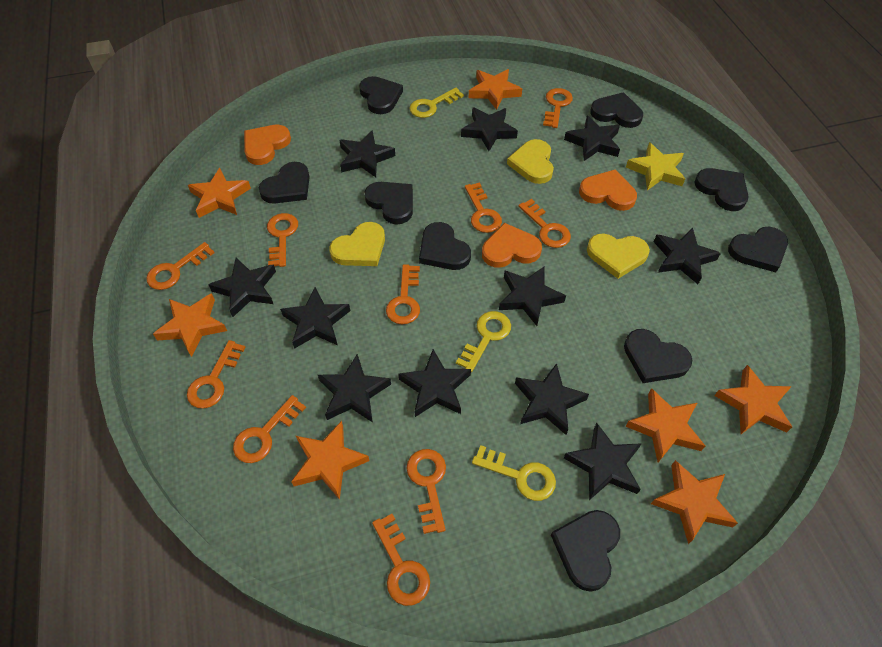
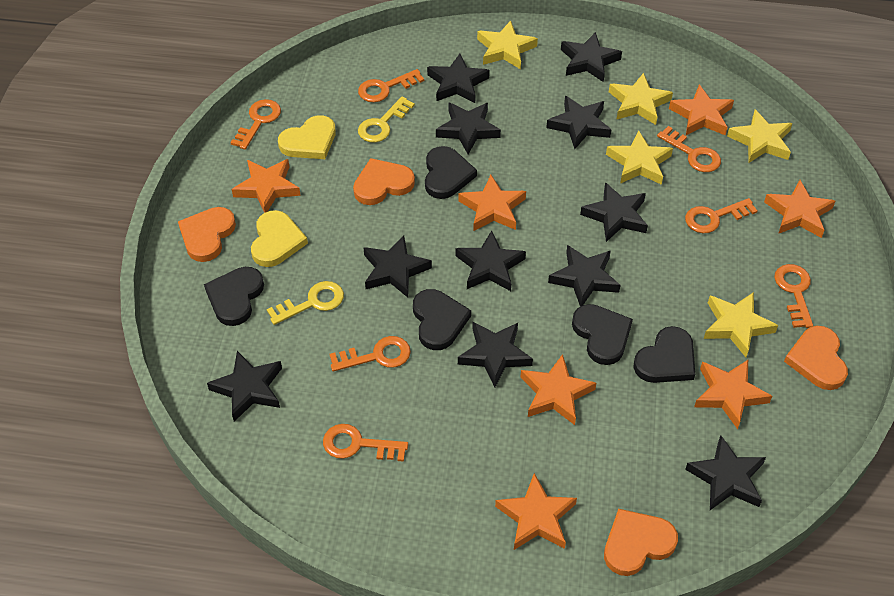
black heart: [259,162,310,204] [359,76,403,114] [365,182,413,224] [419,222,471,270] [551,510,620,592] [590,92,643,128] [624,329,692,383] [694,168,749,211] [728,227,788,272] = 9 -> [204,267,264,326] [413,289,471,350] [425,146,477,199] [572,304,633,365] [633,326,695,383] = 5
orange heart: [244,125,291,165] [482,223,542,268] [579,169,637,211] = 3 -> [178,207,236,262] [353,158,415,205] [604,509,678,576] [784,326,848,390] = 4
orange key: [146,242,214,290] [187,340,246,409] [233,395,306,463] [267,213,298,267] [372,514,430,606] [386,264,420,324] [406,449,446,534] [465,182,502,233] [518,199,571,248] [543,88,573,128] = 10 -> [231,99,281,150] [323,424,408,462] [329,336,411,372] [358,69,424,102] [657,126,721,172] [685,198,758,233] [774,264,813,328] = 7
yellow heart: [329,222,385,266] [507,139,554,184] [587,234,650,279] = 3 -> [251,210,308,267] [278,115,336,159] = 2
yellow key: [409,87,464,118] [456,311,511,372] [472,445,556,501] = 3 -> [267,281,344,325] [358,96,415,143] = 2
yellow star: [626,142,685,190] = 1 -> [477,21,538,69] [606,131,673,185] [609,73,673,125] [704,292,778,357] [727,110,793,163] = 5

